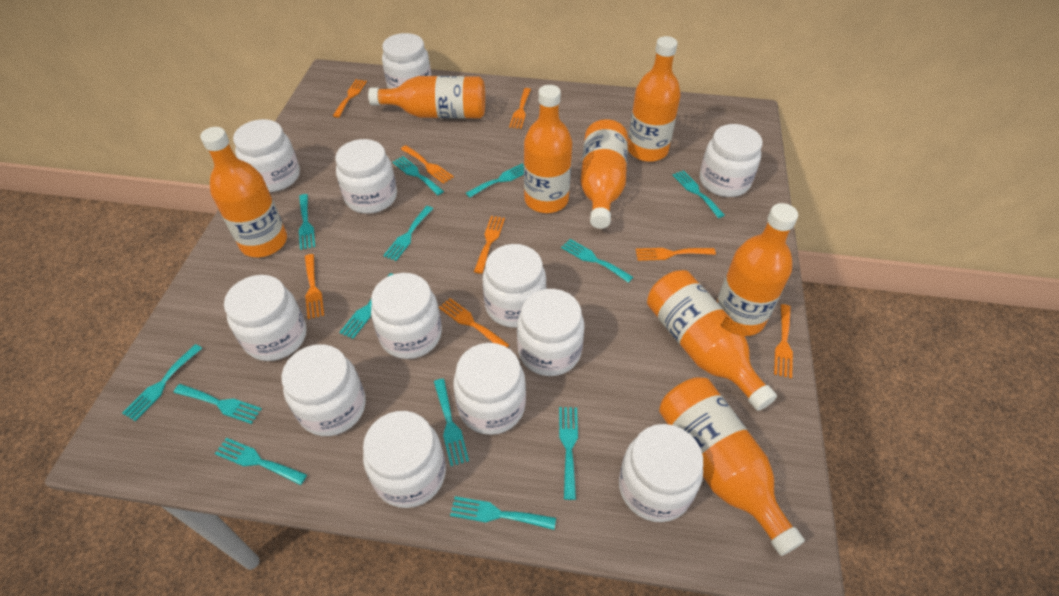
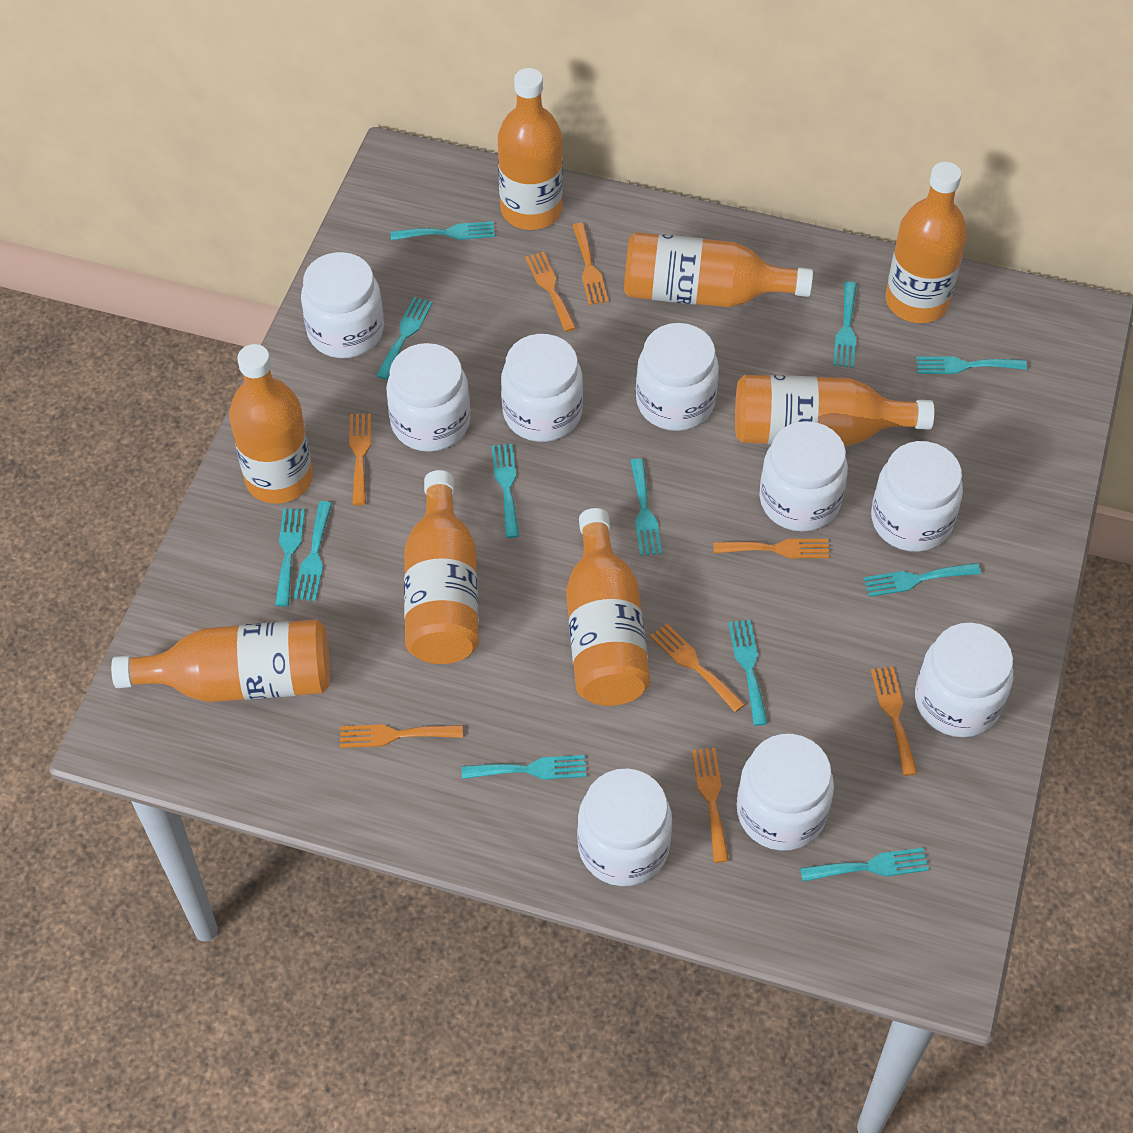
turquoise fork: [122,344,202,421] [174,384,262,424] [215,438,307,485] [299,194,315,250] [339,273,393,339] [383,206,433,261] [392,156,444,195] [434,379,469,466] [450,496,556,530] [466,163,524,198] [559,407,578,500] [561,239,633,283] [673,170,725,218] = 13 -> [275,508,305,607] [294,501,332,601] [376,297,433,380] [390,221,495,240] [462,755,587,780] [491,444,519,538] [631,458,662,556] [728,620,768,726] [800,848,929,882] [833,282,857,368] [863,563,981,597] [916,356,1027,374] = 12
white jar: [224,275,307,361] [233,119,300,192] [281,344,366,436] [335,139,397,214] [363,411,446,508] [371,273,442,359] [382,33,432,89] [453,343,526,435] [482,244,547,328] [517,289,585,376] [619,424,703,522] [700,124,762,197] = 12 -> [301,252,384,358] [386,343,470,452] [501,334,583,442] [577,768,672,886] [636,323,719,431] [736,734,834,851] [759,421,848,532] [871,441,963,552] [915,623,1013,737] = 9

